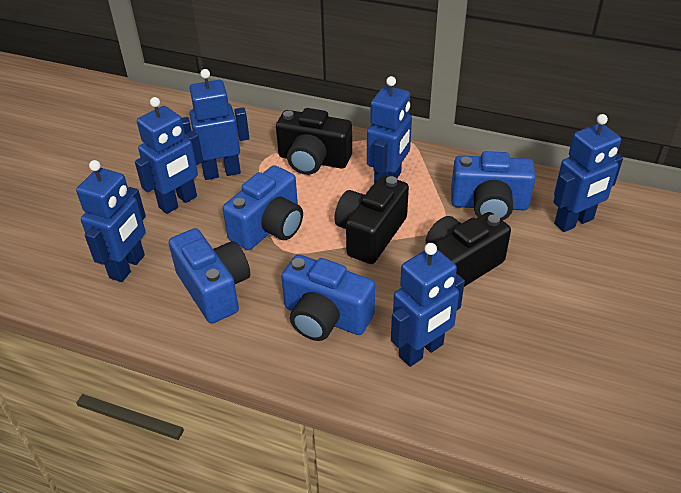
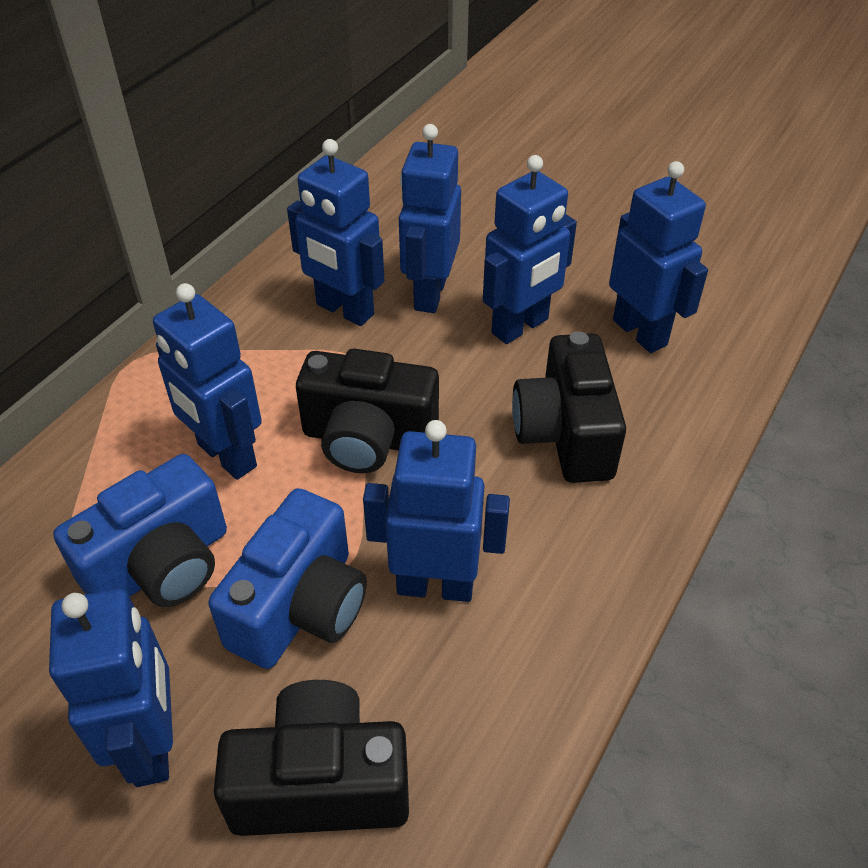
blue camera: [169,228,250,324] [223,165,303,250] [281,255,375,341] [451,151,536,220] = 4 -> [53,454,227,607] [208,488,367,669] = 2
blue robot: [76,160,146,282] [135,97,203,214] [182,69,249,180] [367,76,412,184] [391,243,465,367] [553,114,623,232] = 6 -> [49,588,173,787] [153,283,262,480] [287,139,385,326] [363,420,510,602] [399,124,461,313] [483,155,577,344] [609,161,708,353] = 7

